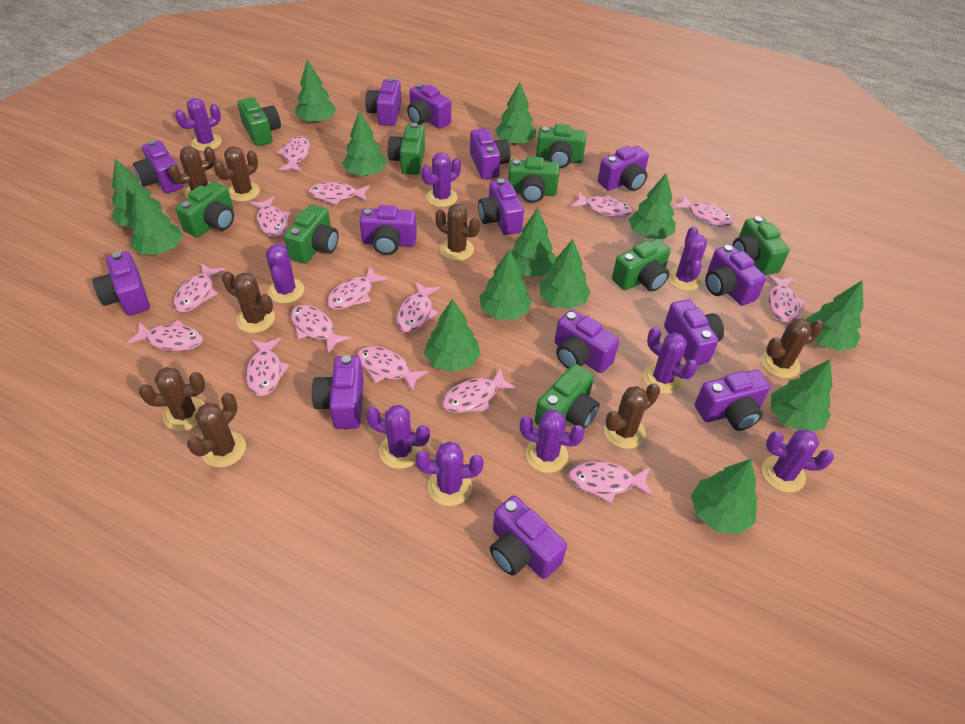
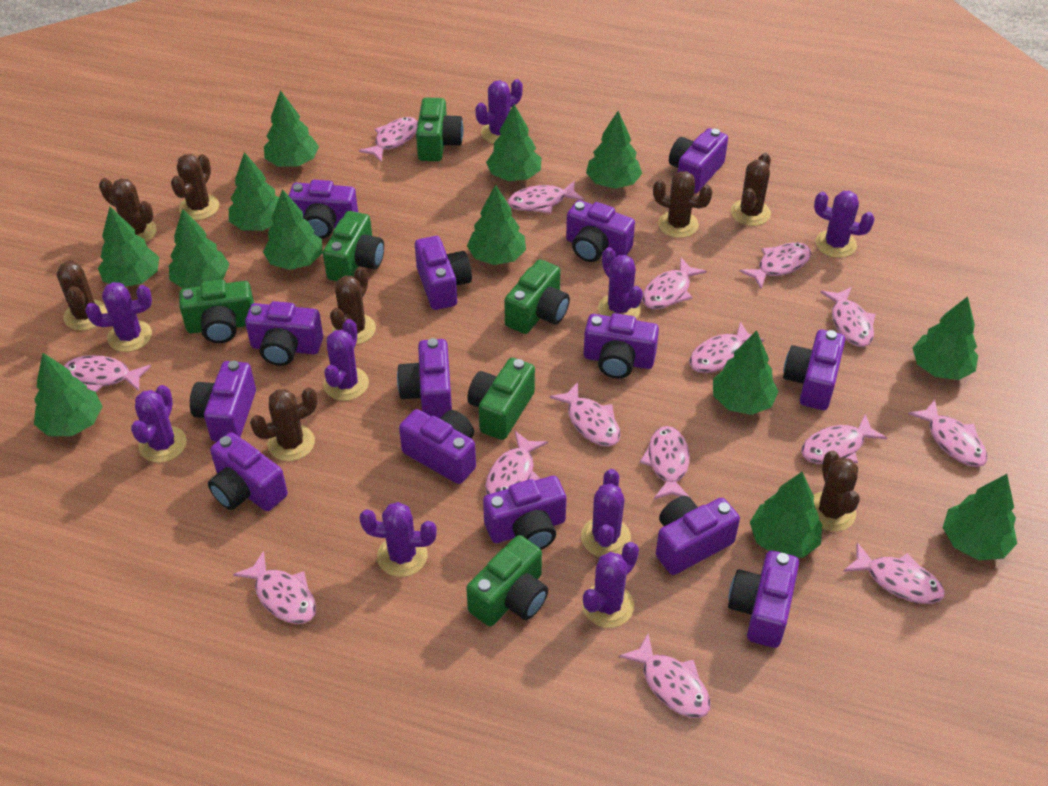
green camera: [176,181,234,237] [237,97,281,146] [284,205,339,264] [388,123,425,175] [508,156,559,203] [535,364,600,429] [536,124,586,168] [612,238,671,291] [732,216,790,275] = 9 -> [179,280,254,343] [323,211,384,281] [416,97,463,161] [466,535,548,626] [467,358,535,440] [504,259,570,334] = 6

